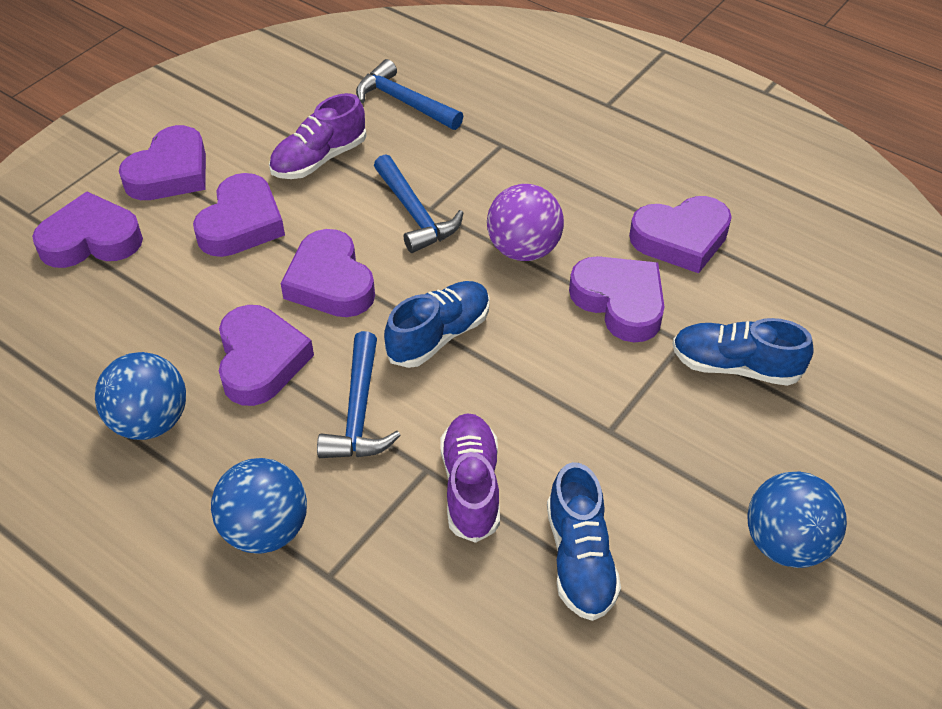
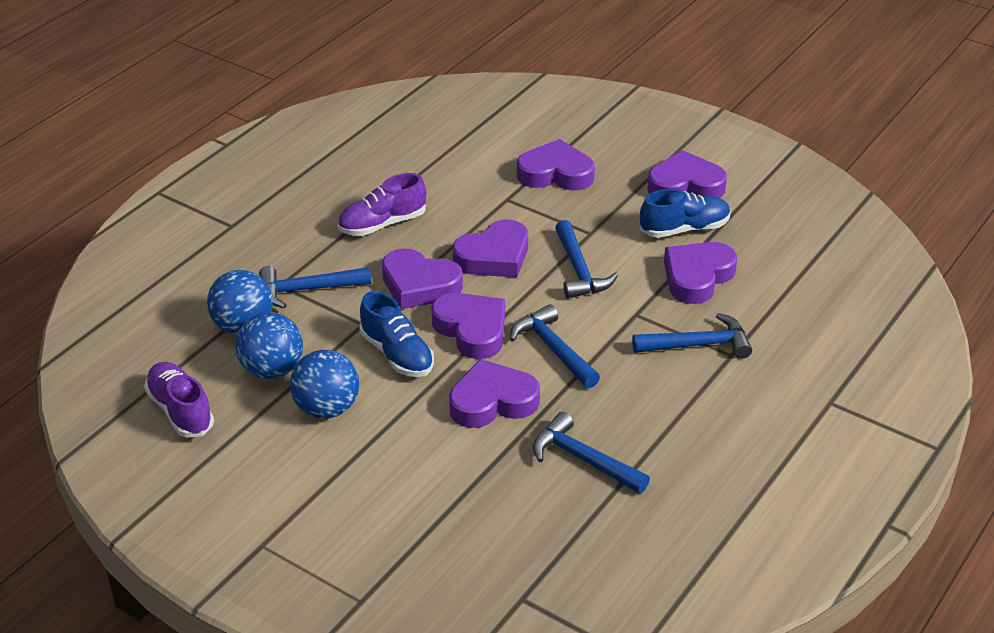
blue hammer: [317,331,401,458] [356,59,463,130] [374,154,463,253] = 3 -> [259,266,371,308] [510,304,600,388] [533,412,650,494] [555,220,618,299] [632,313,752,359] = 5
blue shoe: [384,281,490,368] [547,462,621,621] [672,318,814,386] = 3 -> [360,291,434,377] [640,189,731,238] = 2
purple ball: [487,184,564,261] = 1 -> none = 0

